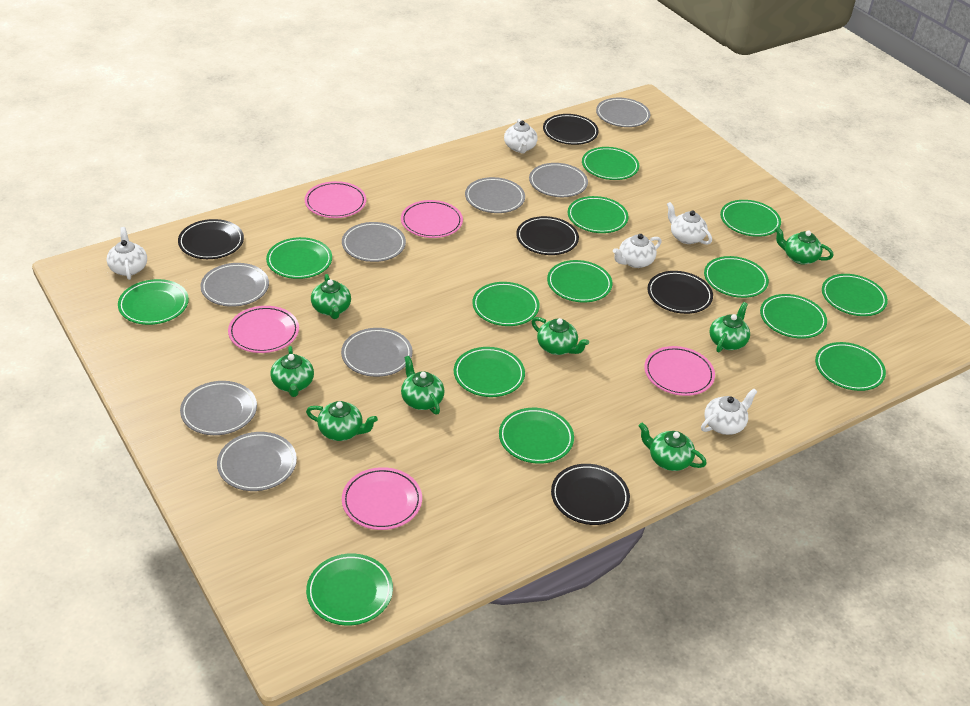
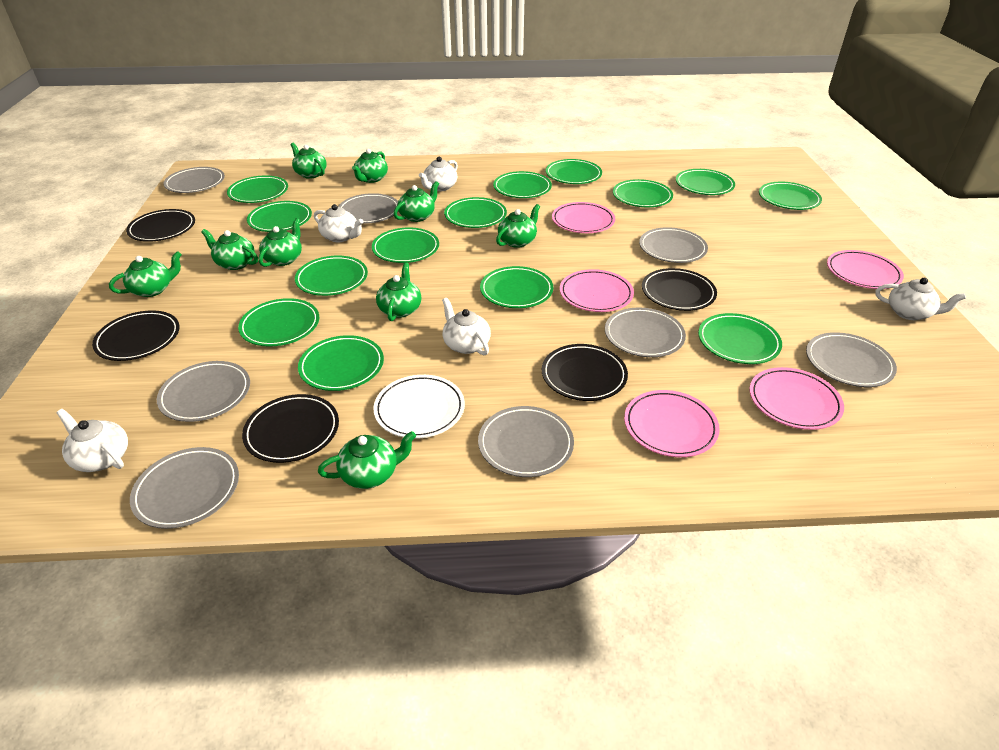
green teapot: [270,346,314,397] [306,401,378,441] [311,274,351,319] [401,356,444,414] [532,317,589,355] [638,423,707,471] [709,302,750,352] [775,227,833,264] = 8 -> [109,251,182,297] [201,229,258,270] [259,218,302,267] [290,143,327,179] [318,431,416,489] [352,149,388,183] [376,263,421,321] [394,181,439,222] [496,204,540,248] = 9
white plate: none = 0 -> [374,375,465,439] = 1

